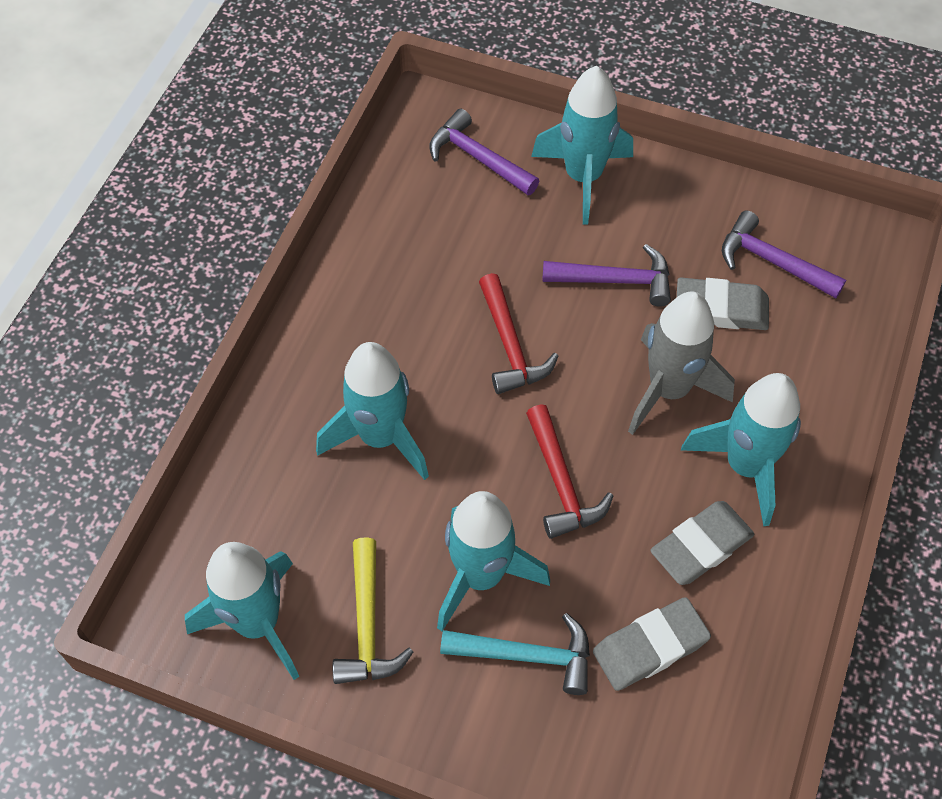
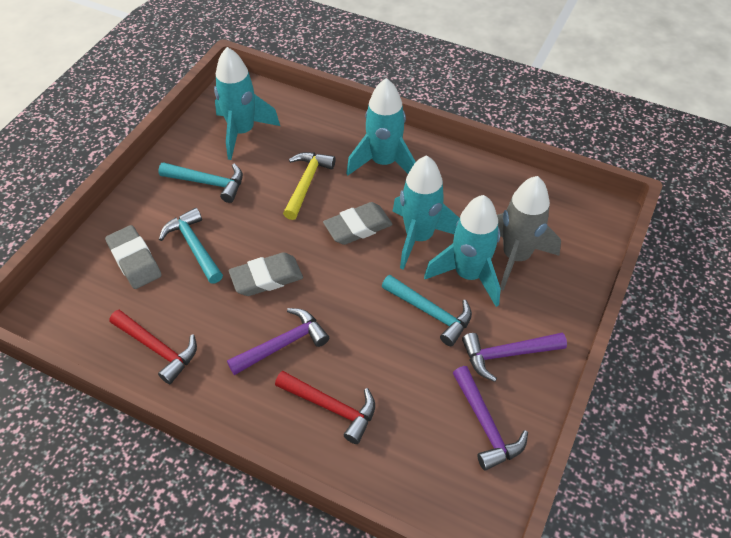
turquoise hammer: [440,613,590,695] = 1 -> [158,162,243,203] [159,208,223,284] [382,275,472,346] = 3
turquoise rocket: [185,542,299,680] [316,342,429,480] [437,491,550,631] [531,66,633,225] [681,373,801,526] = 5 -> [214,47,280,160] [346,78,416,175] [392,155,460,270] [424,195,501,307] = 4

